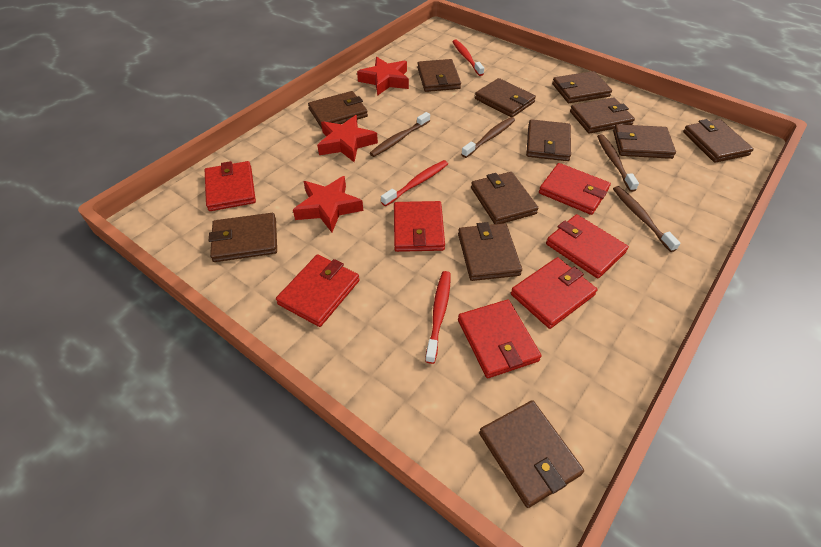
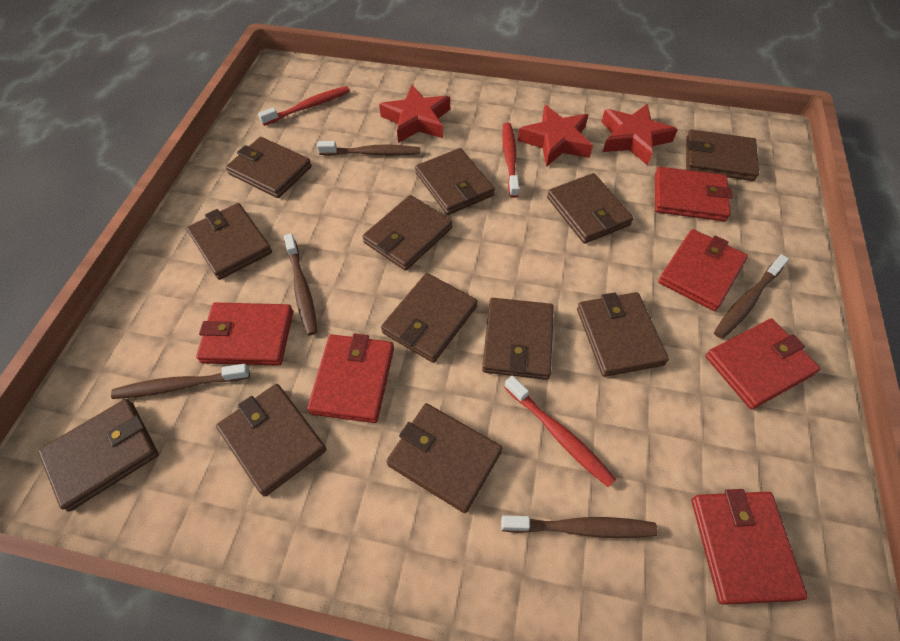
brown toothbrush: [370,112,430,157] [461,117,515,158] [597,134,639,192] [613,186,681,252] = 4 -> [111,364,250,399] [284,233,317,335] [317,141,420,155] [501,515,658,538] [714,254,789,339] = 5
red wallet: [205,161,256,211] [276,255,360,327] [394,201,445,252] [458,299,541,378] [511,257,597,329] [539,163,611,215] [546,214,629,279] = 7 -> [196,302,293,366] [307,334,394,423] [655,167,733,221] [658,229,748,311] [692,489,808,605] [705,318,820,409] = 6

